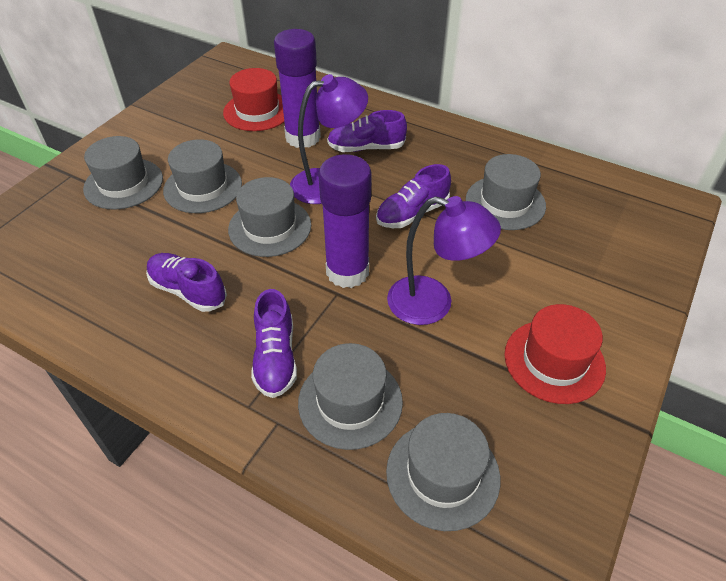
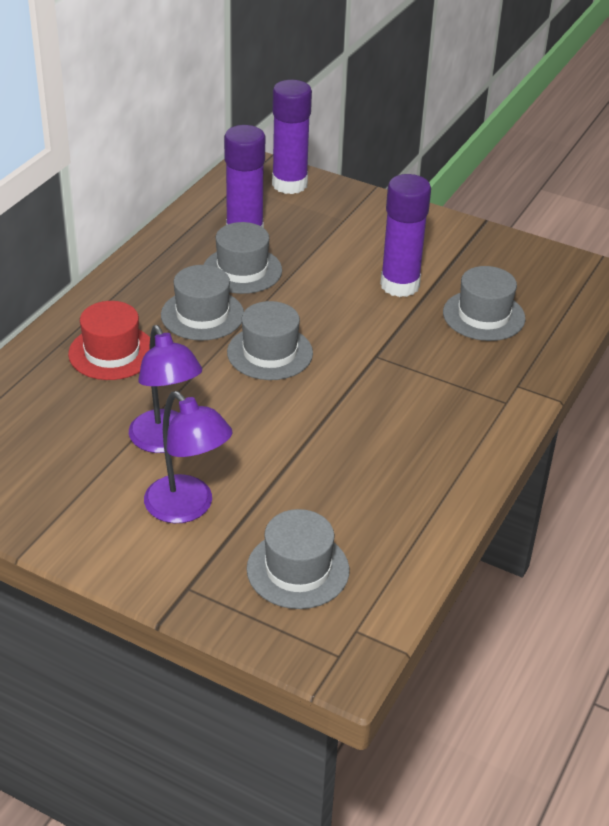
grey hat: [83,136,163,210] [163,139,242,213] [228,177,311,257] [298,343,403,450] [386,413,500,531] [466,154,546,230] = 6 -> [161,265,244,340] [204,222,282,294] [227,301,313,380] [247,509,349,609] [443,266,525,341] = 5
purple glue stick: [274,29,321,148] [318,154,372,288] = 2 -> [224,125,265,228] [272,80,312,194] [380,174,431,297] = 3
purple shoe: [146,253,227,312] [251,289,297,398] [327,110,407,152] [376,164,451,228] = 4 -> none = 0
red hat: [223,68,284,131] [504,304,606,404] = 2 -> [68,301,150,380] = 1

